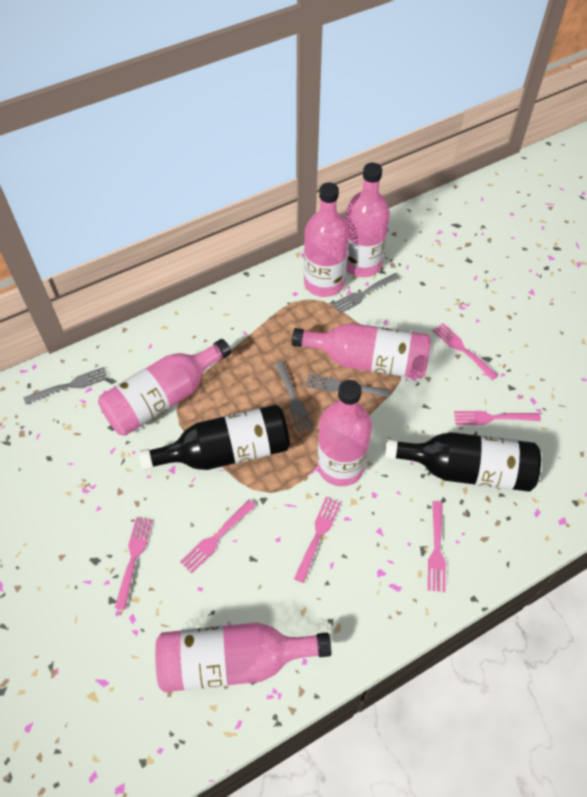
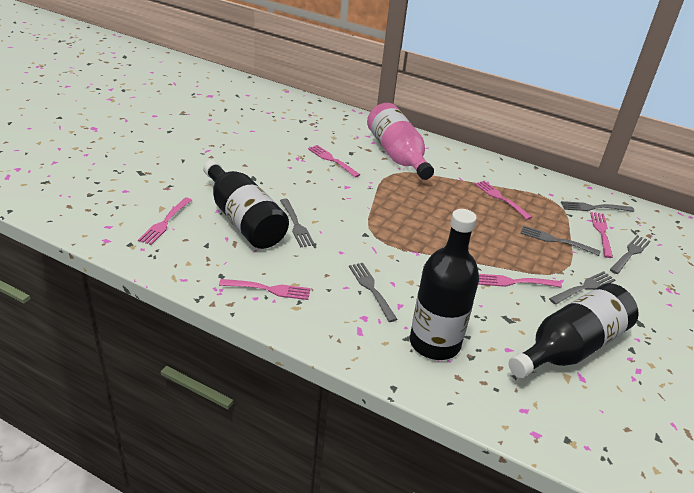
black bottle: [139,404,290,470] [385,432,541,492] = 2 -> [203,160,289,249] [410,209,479,360] [509,283,639,378] = 3
grey fork: [24,367,108,404] [275,361,313,432] [306,374,390,397] [332,273,400,314] = 4 -> [280,199,315,247] [349,263,398,322] [520,226,601,256] [549,271,615,305] [561,201,634,212] [610,235,650,274] = 6
pink bottle: [98,339,231,436] [155,623,331,692] [292,323,431,379] [304,183,349,297] [317,380,372,486] [345,163,390,277] = 6 -> [367,103,434,180] = 1

